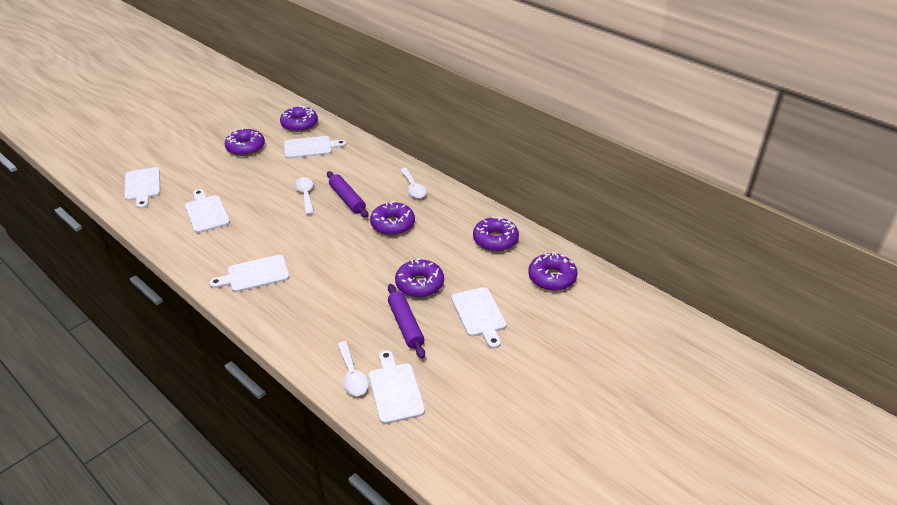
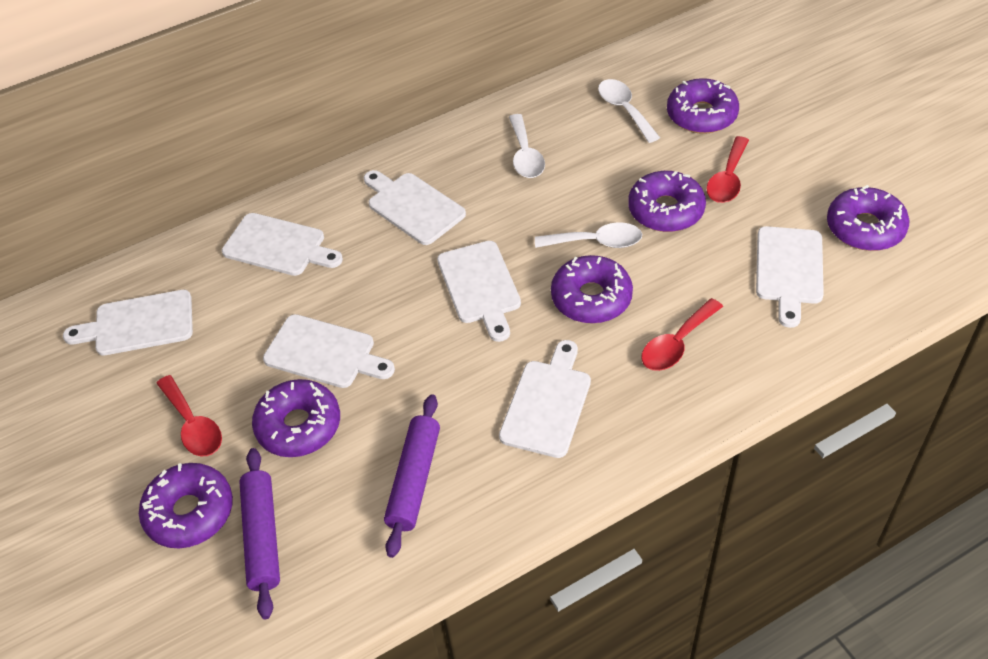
red spoon: none = 0 -> [156,375,222,456] [641,298,723,371] [706,136,749,203] = 3
white cutting board: [124,167,160,209] [185,189,230,233] [209,255,290,292] [284,136,347,159] [369,350,425,424] [451,287,507,349] = 6 -> [63,290,193,355] [222,213,343,276] [263,314,395,388] [364,170,466,245] [437,241,521,342] [499,340,591,458] [756,226,824,328] = 7

